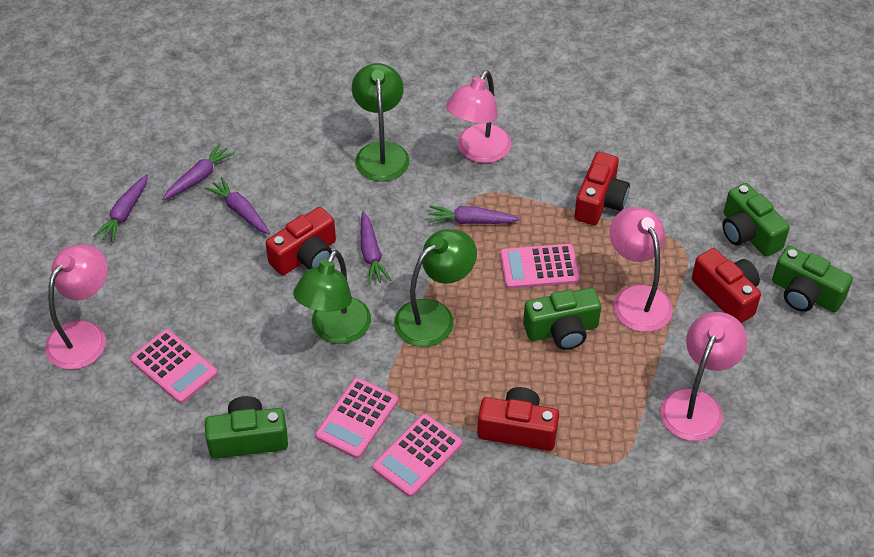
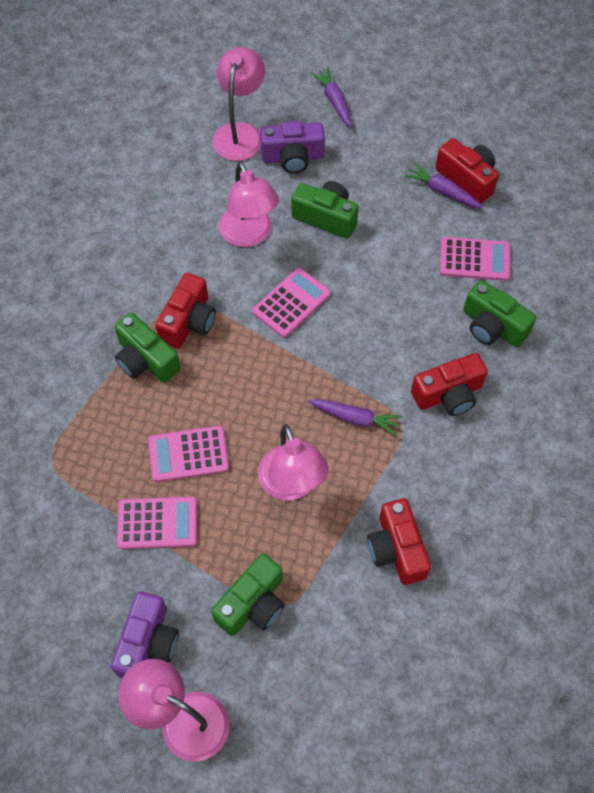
green lamp: [293,250,371,344] [352,63,409,181] [394,229,477,347] = 3 -> none = 0
purple camera: none = 0 -> [111,591,179,678] [260,121,325,173] = 2
purple carrot: [94,174,148,243] [162,143,235,200] [205,177,270,234] [361,211,391,285] [428,205,520,224] = 5 -> [308,399,403,436] [311,67,352,127] [405,163,483,208] = 3

